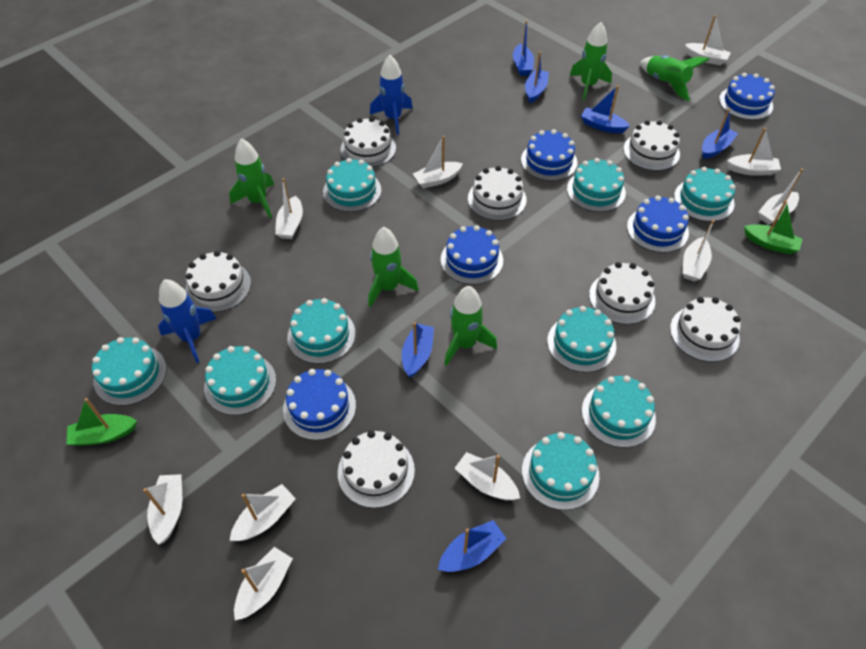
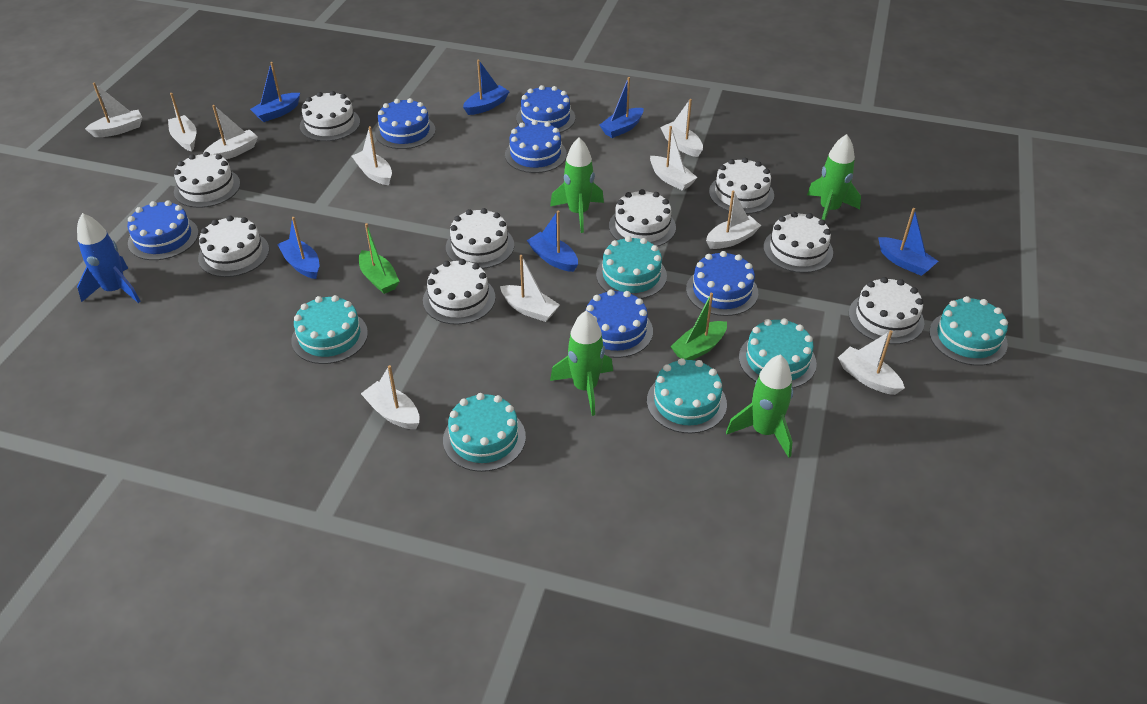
blue cake: [283,369,356,440] [441,225,503,285] [521,129,578,181] [627,196,689,253] [719,73,775,120] = 5 -> [127,200,199,260] [375,98,435,149] [505,120,567,173] [516,85,575,133] [586,289,653,358] [686,251,758,316] = 6
blue rocket: [158,279,217,363] [370,55,413,135] = 2 -> [77,213,141,303] = 1
green rocket: [229,138,274,218] [368,227,419,308] [444,286,497,366] [570,22,612,100] [640,55,710,101] = 5 -> [550,138,604,233] [550,310,613,416] [726,354,793,458] [807,134,861,220] = 4
turquoise cake: [92,337,166,406] [204,346,276,415] [287,298,355,364] [323,158,381,212] [522,432,600,510] [547,306,616,373] [567,158,626,212] [582,376,656,448] [674,167,735,222] = 9 -> [291,295,368,364] [443,393,526,472] [596,236,667,299] [647,358,727,434] [739,318,817,388] [929,296,1008,366] = 6
white cake: [185,251,251,313] [338,430,415,508] [341,117,396,167] [468,166,527,221] [589,262,655,325] [623,120,680,171] [670,297,741,362] = 7 -> [174,152,240,208] [198,216,269,277] [300,91,360,141] [423,259,496,325] [446,208,514,269] [609,189,676,246] [709,158,774,214] [763,212,833,273] [849,277,924,344] = 9

